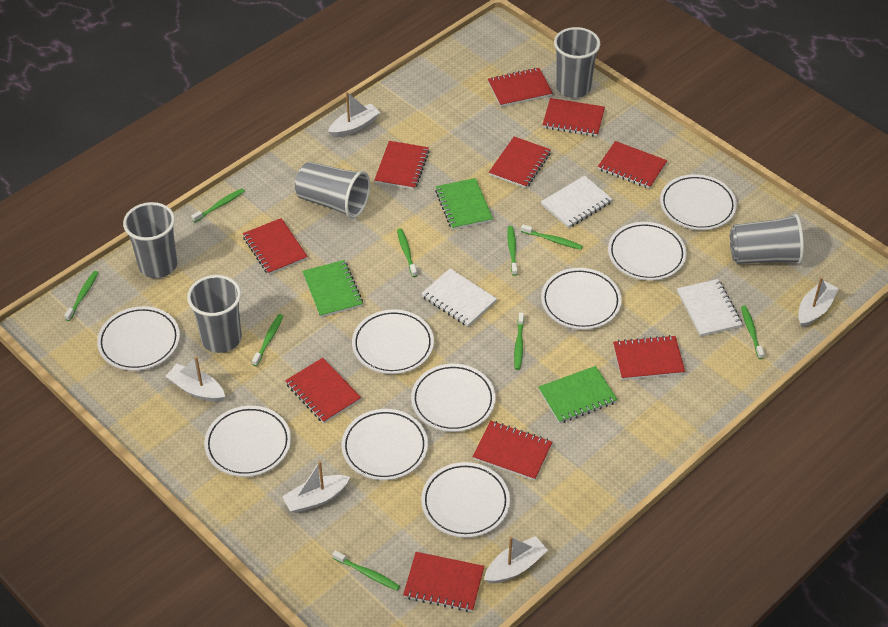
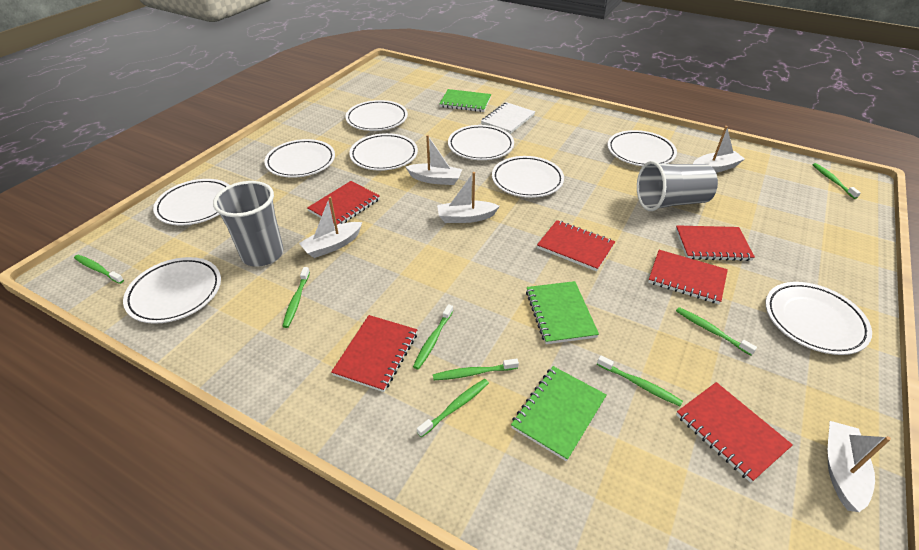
green toothbrush: [64,271,99,321] [191,188,245,222] [252,314,283,366] [332,550,400,590] [397,228,417,277] [507,226,517,276] [514,313,524,370] [521,224,583,250] [741,305,764,359] = 9 -> [74,255,124,284] [282,267,310,328] [413,304,453,370] [417,379,489,438] [433,359,519,380] [597,356,683,406] [676,307,757,355] [813,163,861,199] = 8
grey cup: [123,202,177,278] [187,275,242,353] [295,162,370,219] [554,27,600,98] [730,214,804,264] = 5 -> [213,181,283,267] [637,161,718,211] = 2
red notebook: [243,218,308,275] [285,358,361,423] [374,141,429,190] [403,552,484,612] [473,421,552,481] [488,68,553,107] [489,136,551,188] [542,98,605,136] [598,141,667,189] [613,335,685,380] = 10 -> [307,181,380,225] [331,315,417,392] [537,220,615,271] [648,250,728,304] [676,225,755,261] [676,382,793,483] = 6
white notebook: [421,268,497,327] [541,175,613,228] [677,279,743,337] = 3 -> [481,102,535,134] = 1

